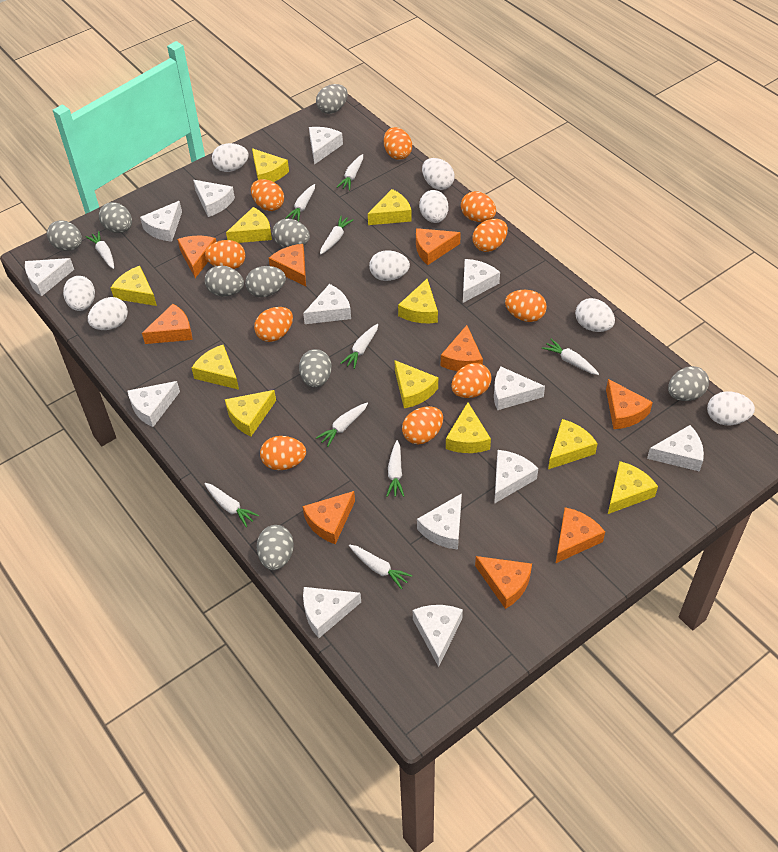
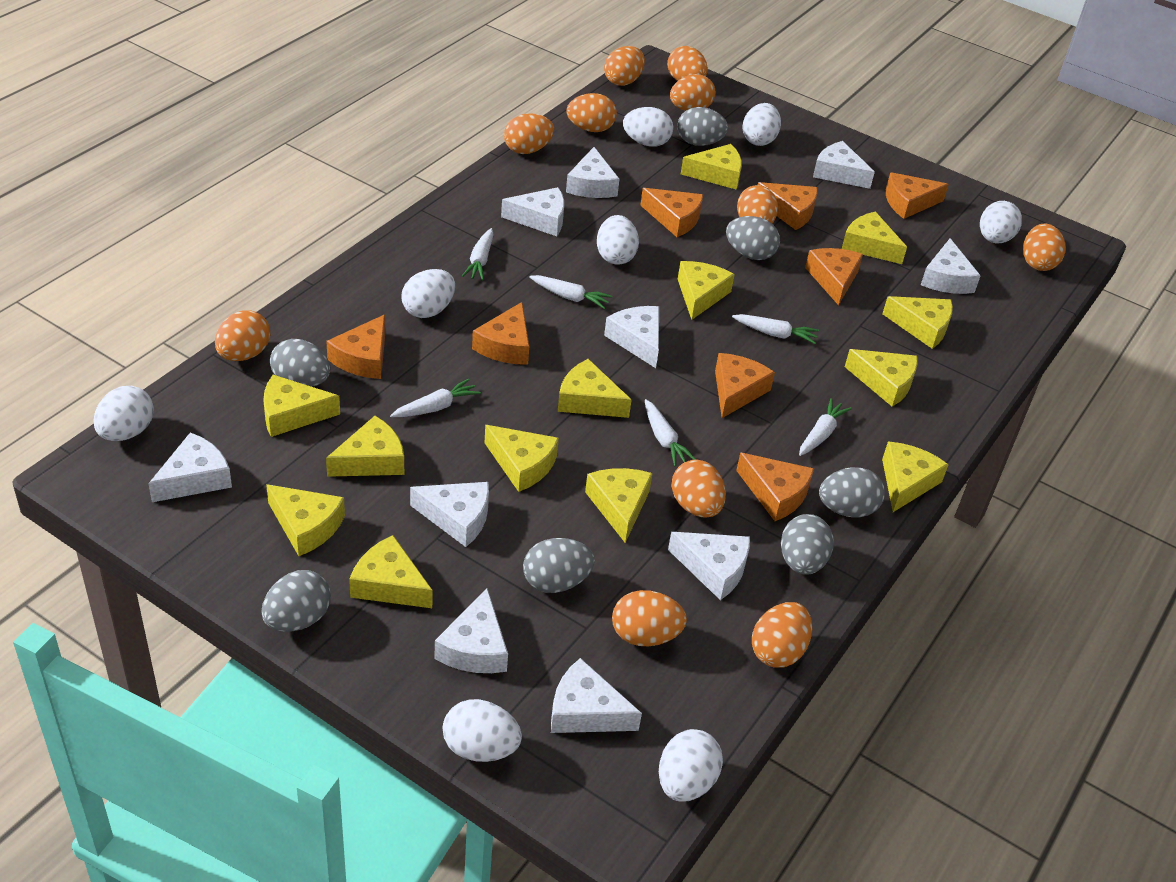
grey egg: [47,220,82,251] [99,202,132,233] [205,266,244,296] [245,266,286,297] [256,525,294,570] [272,219,310,248] [299,349,332,388] [316,84,348,114] [668,366,709,401] = 9 -> [262,570,331,632] [270,339,330,387] [523,538,595,593] [678,107,728,146] [726,216,780,260] [781,514,834,575] [819,467,885,517] = 7
orange cheese: [142,304,193,344] [177,236,216,278] [269,244,306,286] [303,491,355,544] [416,228,461,265] [441,325,483,371] [475,556,532,609] [556,507,605,563] [606,379,653,429] = 9 -> [326,315,385,379] [472,302,529,365] [640,188,703,237] [715,353,775,418] [736,453,814,521] [758,182,818,230] [805,248,863,305] [886,172,949,219] = 8
orange egg: [205,240,245,269] [251,179,284,211] [254,307,293,342] [260,436,306,470] [384,127,412,160] [402,406,443,444] [451,363,491,398] [461,191,496,222] [473,219,508,252] [505,290,547,322] = 10 -> [215,310,270,361] [504,113,554,154] [567,93,617,132] [604,46,645,86] [612,590,687,646] [667,46,708,81] [670,74,716,111] [671,459,726,518] [737,185,778,223] [752,602,812,668] [1023,224,1066,271] = 11
white carrot: [86,231,114,269] [204,483,259,527] [285,184,315,221] [316,403,368,447] [320,216,354,255] [337,154,363,190] [340,324,378,369] [349,545,412,589] [386,440,404,497] [542,339,599,375] = 10 -> [390,379,481,417] [462,228,494,280] [529,275,612,309] [645,399,696,467] [732,314,819,344] [799,398,852,456] = 6
white cheese: [25,258,74,296] [127,381,180,427] [140,201,182,242] [193,180,235,217] [303,284,351,324] [303,587,361,638] [309,127,343,165] [413,605,463,667] [417,494,462,550] [463,259,500,303] [494,367,545,410] [494,450,538,504] [647,425,704,472] = 13 -> [148,433,232,502] [410,482,489,547] [435,588,508,673] [501,187,564,236] [551,658,642,733] [566,147,619,198] [604,306,659,368] [668,532,750,600] [813,141,875,189] [921,238,981,294] = 10
yellow cheese: [111,266,157,306] [192,345,239,390] [225,390,276,436] [226,207,272,243] [252,148,289,182] [368,189,412,225] [395,360,438,408] [398,279,438,323] [446,402,491,453] [548,419,598,469] [608,461,658,514] = 11 -> [263,375,340,437] [266,484,345,556] [326,416,404,477] [349,535,433,608] [485,425,559,492] [558,359,632,418] [585,468,653,543] [678,261,735,320] [681,144,742,190] [842,211,907,264] [845,349,918,406] [882,296,953,349] [882,442,949,512] = 13

